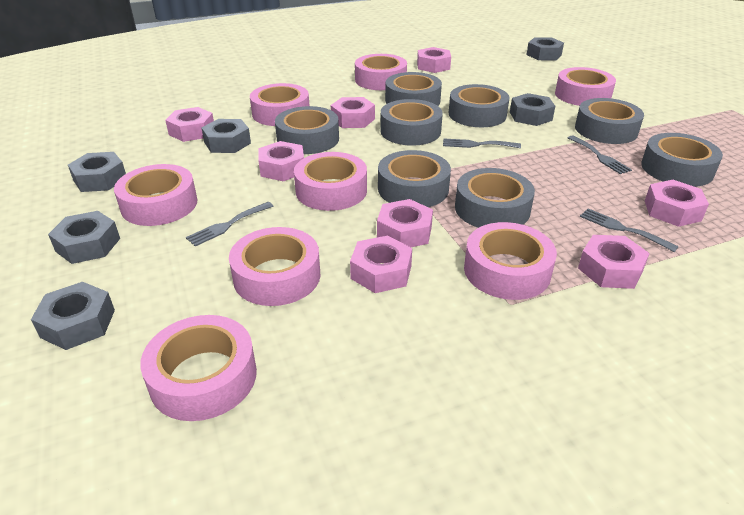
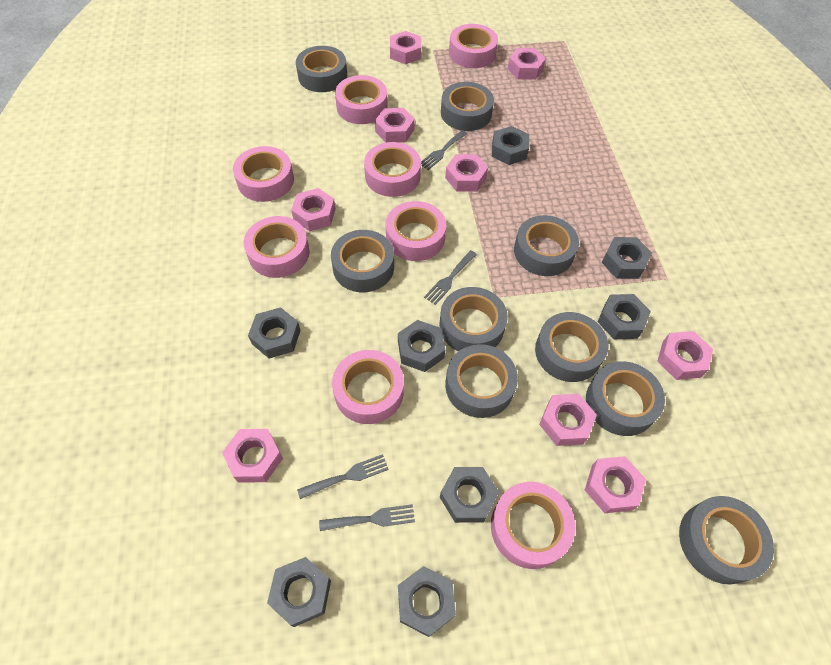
grey nut: [31,282,115,350] [48,211,120,264] [68,152,126,192] [202,119,251,153] [510,93,555,126] [527,37,564,60] = 6 -> [248,307,301,359] [267,557,331,627] [398,320,445,372] [398,566,456,637] [440,467,499,523] [492,126,529,165] [598,294,651,339] [602,237,652,279] = 8
grey tape: [275,106,339,154] [378,150,451,207] [380,99,443,146] [385,72,442,106] [449,84,509,127] [455,168,535,228] [575,98,644,144] [641,133,723,187] = 8 -> [296,46,347,92] [331,230,394,292] [439,287,508,351] [441,82,494,131] [445,344,518,418] [514,215,579,276] [535,312,608,382] [586,361,665,436] [679,496,774,585] = 9
pink nut: [165,107,214,142] [258,141,304,181] [331,97,375,128] [350,236,412,293] [377,199,433,247] [417,47,451,73] [578,235,650,289] [645,180,709,227] = 8 -> [222,429,283,483] [291,188,336,231] [375,108,415,143] [390,31,421,64] [445,154,488,191] [508,48,546,80] [539,394,597,446] [585,456,646,513] [657,331,713,380] = 9

